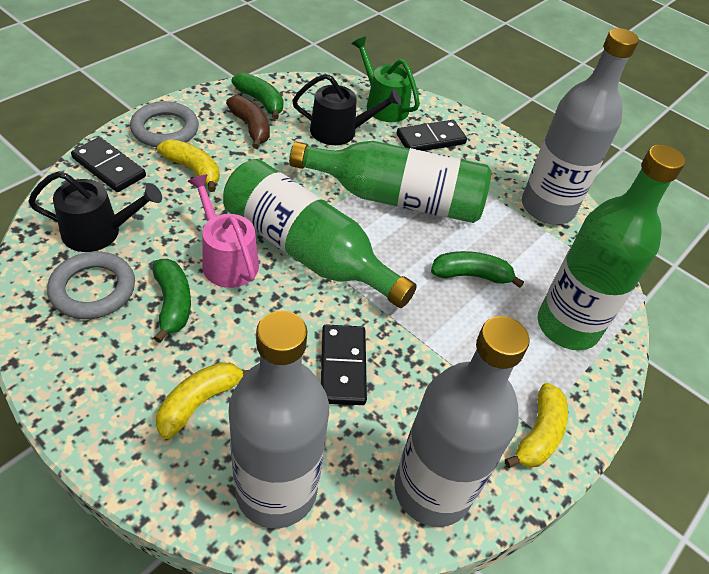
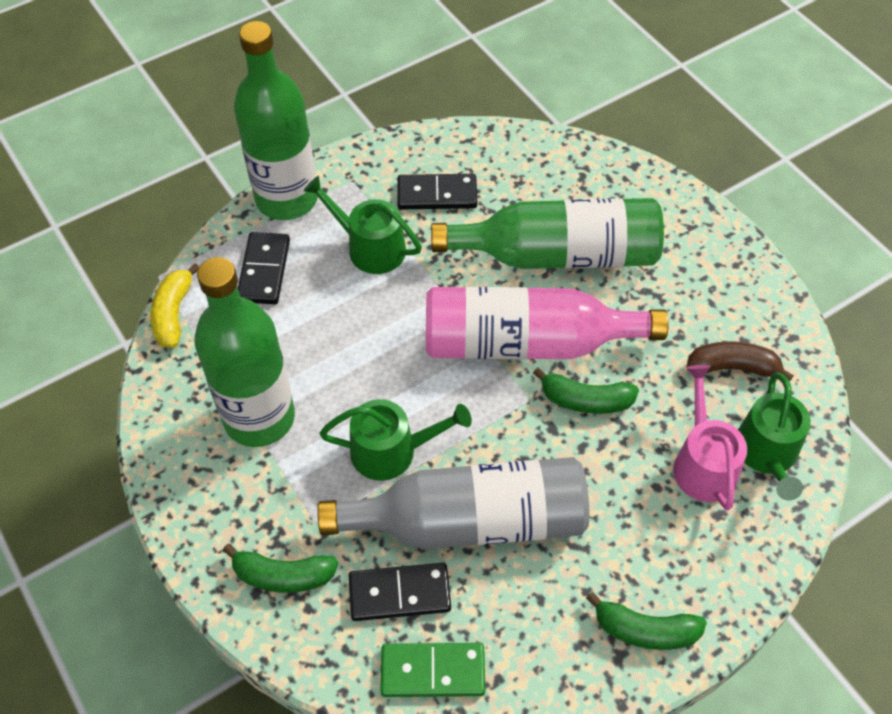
black watering can: [28,171,162,252] [292,74,401,145] = 2 -> none = 0
green domino: none = 0 -> [381,643,485,697] = 1
green watering can: [352,36,420,122] = 1 -> [303,176,422,274] [320,399,472,481] [738,372,811,501] = 3
grey bottle: [229,311,329,528] [394,316,530,527] [522,28,639,225] = 3 -> [317,457,589,549] = 1
grey ring: [47,252,135,319] [130,101,199,147] = 2 -> none = 0
pink bottle: none = 0 -> [426,287,669,359] = 1
yellow banana: [156,362,249,439] [157,139,220,192] [505,383,568,468] = 3 -> [150,263,199,348] = 1

